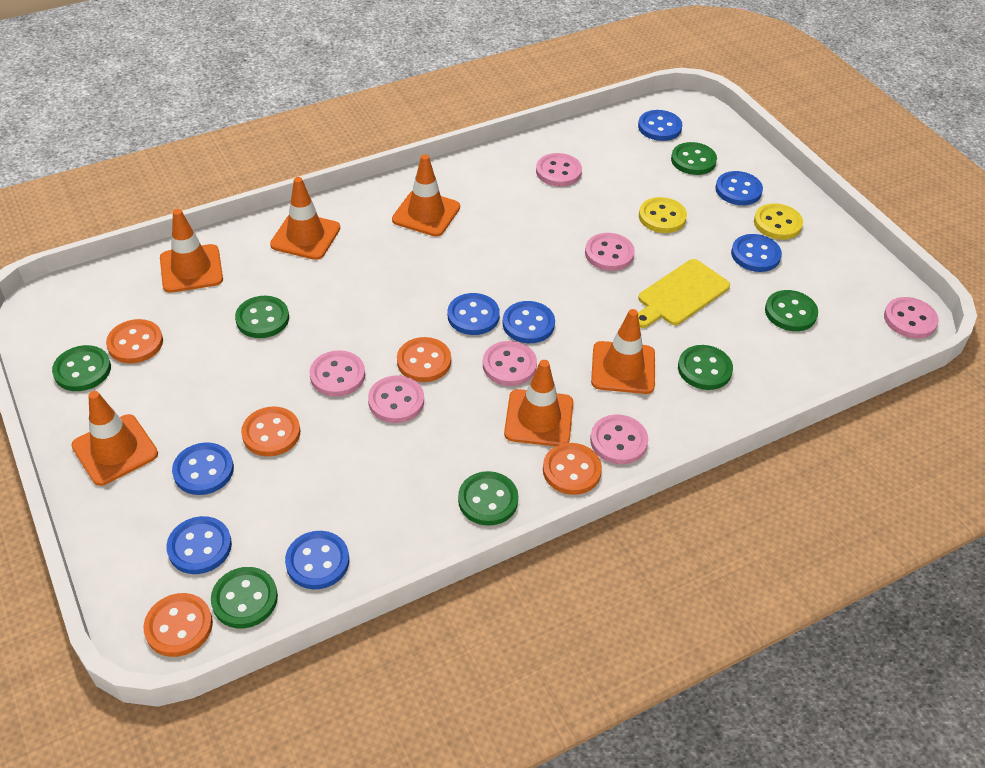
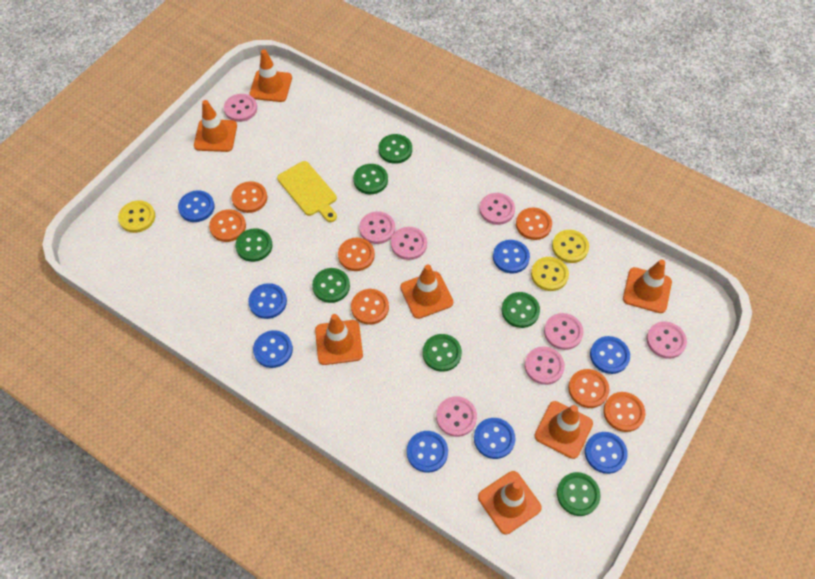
orange button: [106,319,163,363] [143,593,213,657] [241,406,300,456] [397,337,451,382] [543,443,602,495] = 5 -> [209,209,246,242] [231,181,267,213] [338,238,375,271] [351,289,389,325] [516,207,552,240] [568,369,609,408] [603,392,645,432] = 7
orange traffic cone: [71,391,158,486] [160,209,223,293] [270,177,340,260] [392,154,460,237] [504,360,573,446] [591,309,655,394] = 6 -> [194,100,237,152] [249,49,292,102] [315,314,363,365] [400,264,453,319] [478,471,542,534] [534,401,593,459] [623,260,672,313] = 7
pink button: [310,350,365,397] [368,375,424,423] [483,341,537,386] [536,153,582,187] [585,233,635,271] [590,414,648,464] [884,297,939,339] = 7 -> [224,94,257,122] [359,211,395,244] [391,227,427,260] [436,396,477,437] [479,193,515,225] [525,346,565,385] [544,313,583,350] [646,321,687,359] = 8
yellow button: [639,197,687,233] [754,203,803,240] = 2 -> [118,201,155,233] [531,257,569,291] [552,230,589,263] = 3

